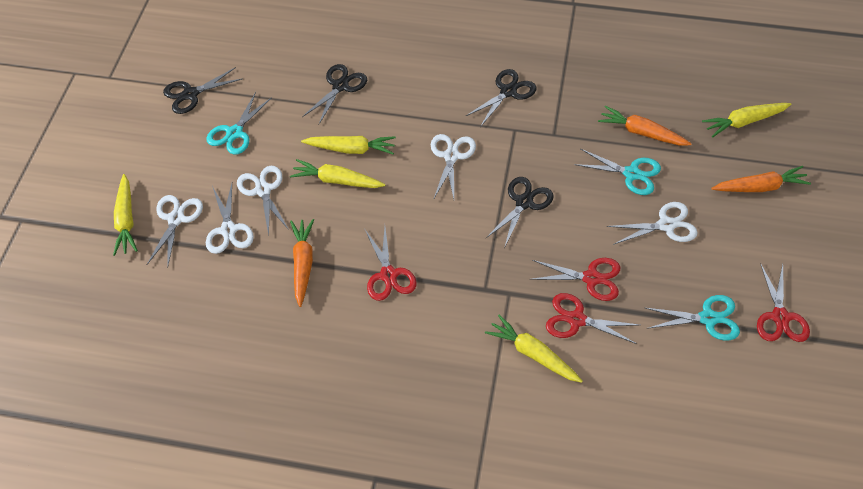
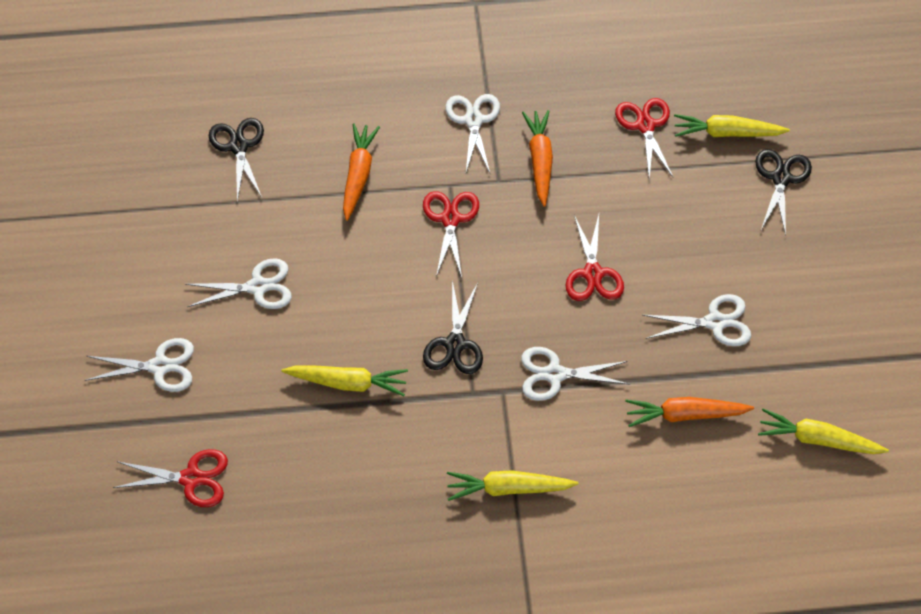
black scissors: [163,67,243,114] [302,64,367,124] [466,69,537,127] [486,177,554,248] = 4 -> [209,118,264,201] [423,280,483,374] [756,149,812,236] = 3
turquoise scissors: [206,92,272,155] [574,149,661,195] [646,295,740,341] = 3 -> none = 0
yellow carrot: [113,174,138,256] [290,159,385,188] [301,136,396,154] [485,315,583,383] [702,103,791,137] = 5 -> [281,365,408,396] [447,470,578,501] [674,114,790,137] [758,409,889,454] = 4

